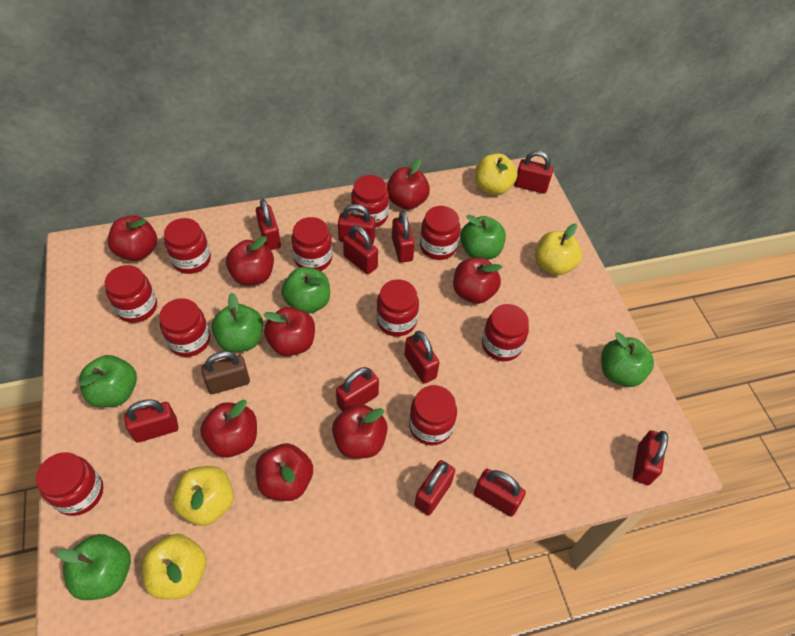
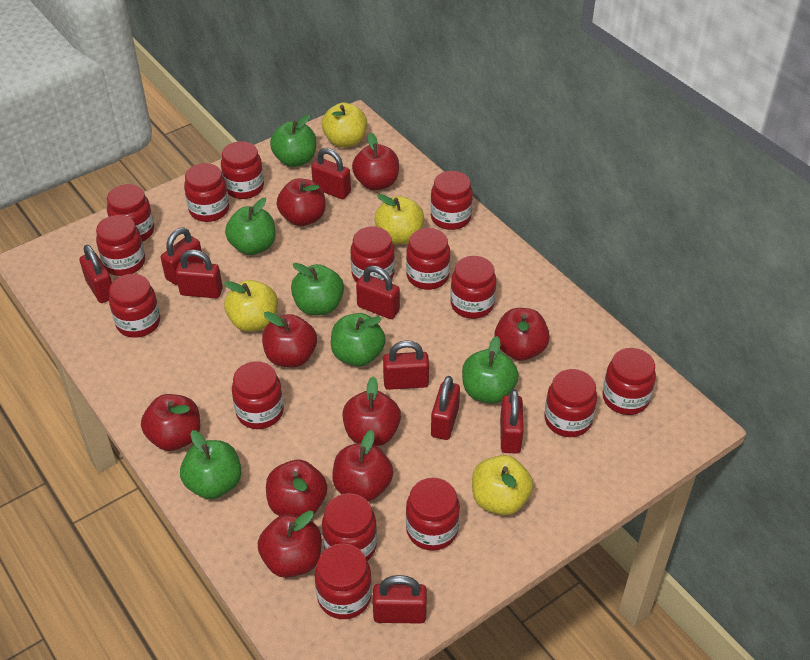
brown padlock: [201,351,250,394] = 1 -> none = 0
red apple: [107,215,157,261] [200,400,257,458] [226,236,274,286] [255,443,313,501] [264,307,315,356] [332,404,388,459] [387,158,430,210] [453,258,502,304] = 8 -> [141,394,200,451] [258,511,322,578] [262,311,317,367] [266,460,327,516] [277,178,326,226] [332,430,393,502] [342,376,401,446] [352,132,399,191] [494,308,550,361] = 9
red jar: [36,452,103,516] [105,265,157,323] [159,298,210,357] [164,218,211,274] [291,217,332,271] [351,175,389,228] [376,280,419,336] [409,385,457,445] [420,206,460,260] [482,304,529,361] = 10 -> [96,215,145,276] [107,184,154,242] [109,274,160,338] [184,163,229,222] [221,141,264,199] [232,361,284,429] [315,543,372,619] [322,493,377,561] [350,227,395,282] [406,228,450,290] [406,477,460,551] [430,171,473,230] [450,256,496,319] [544,369,597,437] [602,348,656,415] = 15
red padlock: [124,400,178,443] [256,199,281,250] [336,367,379,412] [338,204,375,244] [343,225,378,274] [392,211,415,263] [404,331,440,384] [415,460,455,515] [474,469,526,517] [514,151,553,194] [633,430,668,485] = 11 -> [79,245,112,303] [161,228,204,285] [175,250,223,298] [311,148,351,199] [356,265,400,319] [373,575,427,624] [383,340,429,390] [431,376,460,440] [500,389,524,453] = 9

